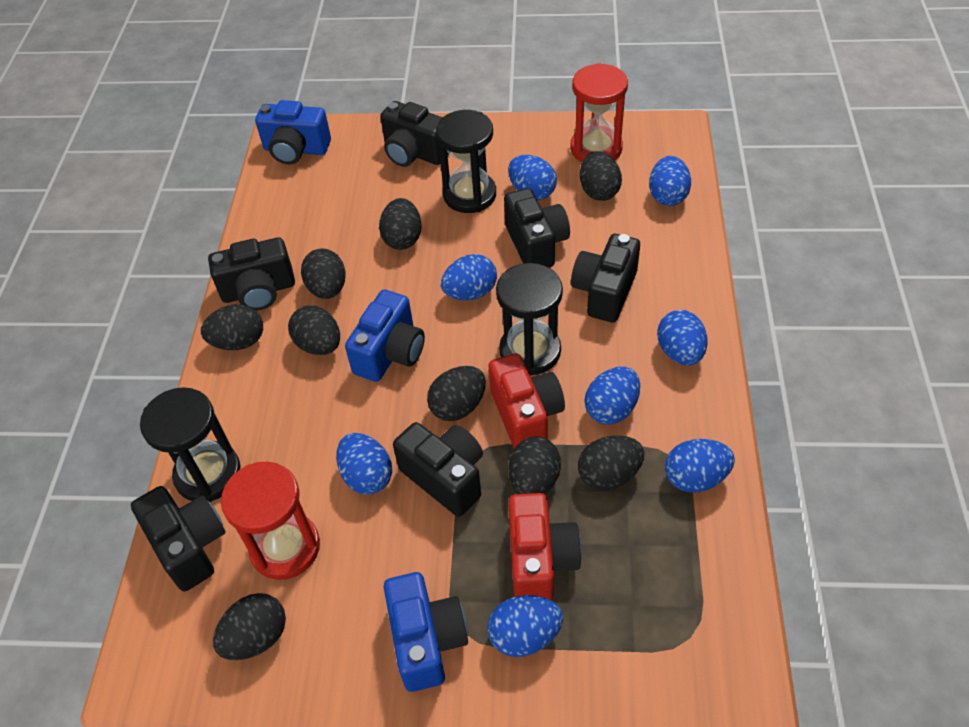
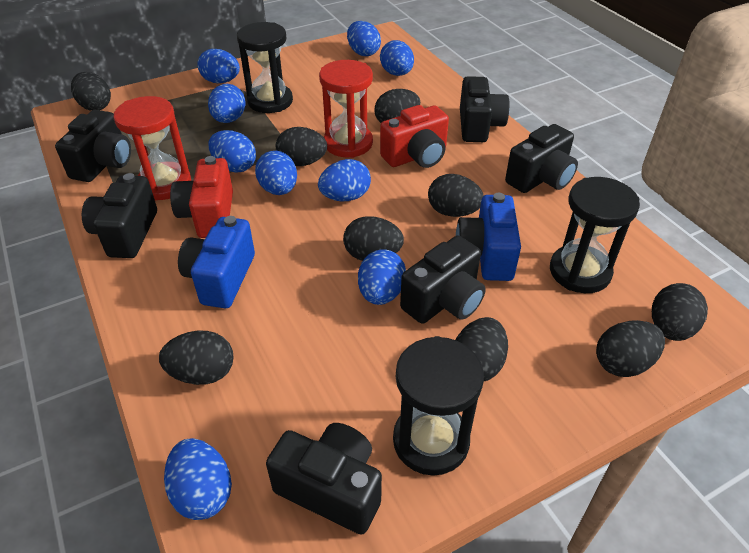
blue camera: [255,100,331,164] [345,290,425,382] [384,572,468,692] = 3 -> [178,216,255,308] [456,193,521,281] = 2
blue egg: [336,433,392,495] [441,254,497,300] [487,595,563,657] [508,155,557,200] [585,367,640,424] [649,156,691,206] [657,310,707,365] [665,439,735,493] = 8 -> [164,438,232,520] [197,49,240,83] [208,84,245,123] [208,130,256,173] [255,151,297,195] [318,159,371,201] [347,21,381,56] [358,249,406,305] [380,40,414,76] = 9

